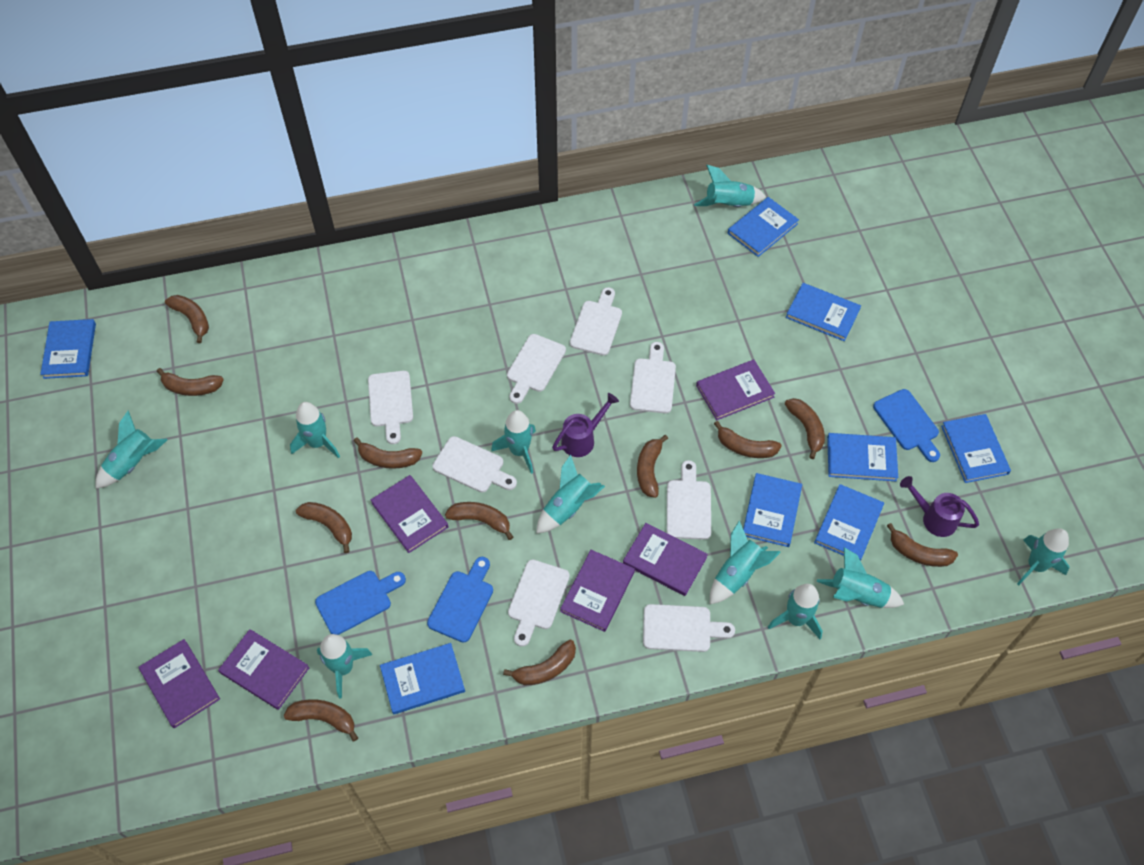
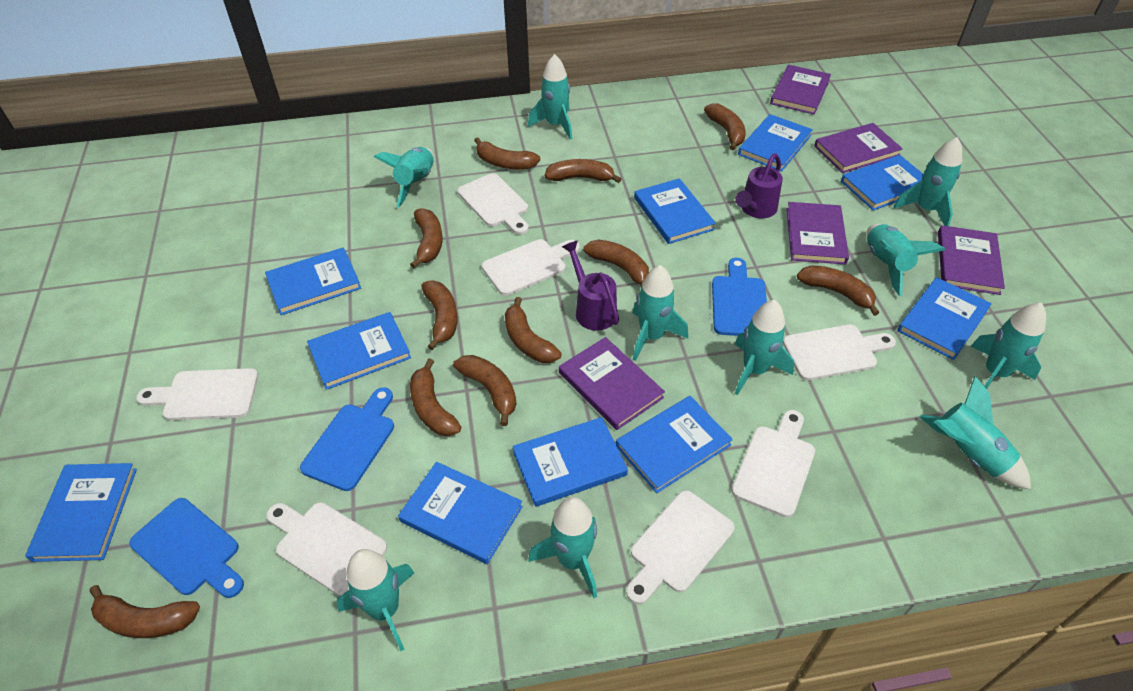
blue book: [40,319,96,379] [380,643,465,714] [728,197,799,257] [743,473,802,547] [786,283,861,341] [814,484,884,561] [827,433,898,481] [941,414,1011,483] = 8 -> [25,463,137,562] [265,247,361,315] [307,312,411,390] [398,462,523,564] [513,417,628,507] [616,396,733,493] [634,178,716,244] [738,114,813,172] [841,155,923,211] [897,277,992,360] = 10
purple book: [139,639,220,728] [218,629,309,710] [371,475,448,553] [560,550,635,632] [623,523,708,596] [696,360,775,420] = 6 -> [559,337,665,430] [770,65,831,114] [787,202,849,264] [814,123,903,173] [938,225,1005,295] = 5
white cutting board: [368,371,413,444] [433,436,517,492] [507,334,566,404] [508,560,570,647] [570,287,622,356] [630,342,676,413] [643,604,735,652] [667,460,711,540] = 8 -> [136,368,258,420] [266,502,387,596] [458,173,529,235] [482,239,580,296] [626,490,735,605] [732,410,815,518] [783,324,896,381] = 7

